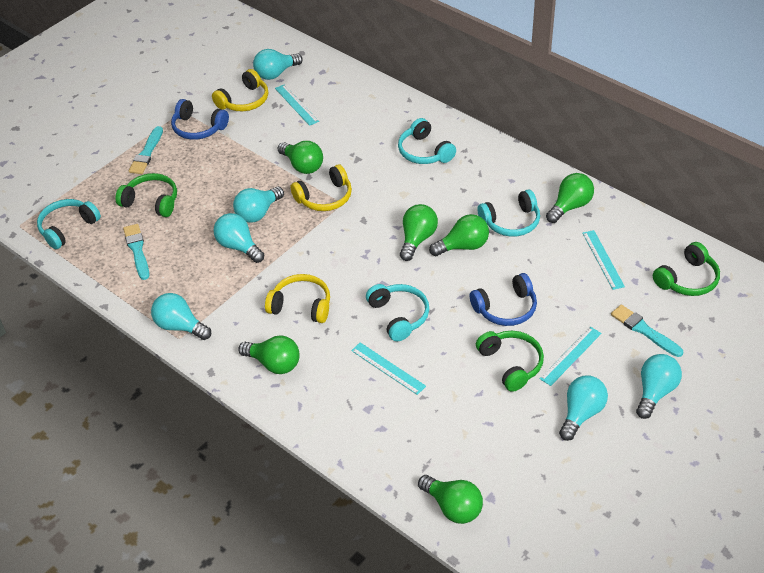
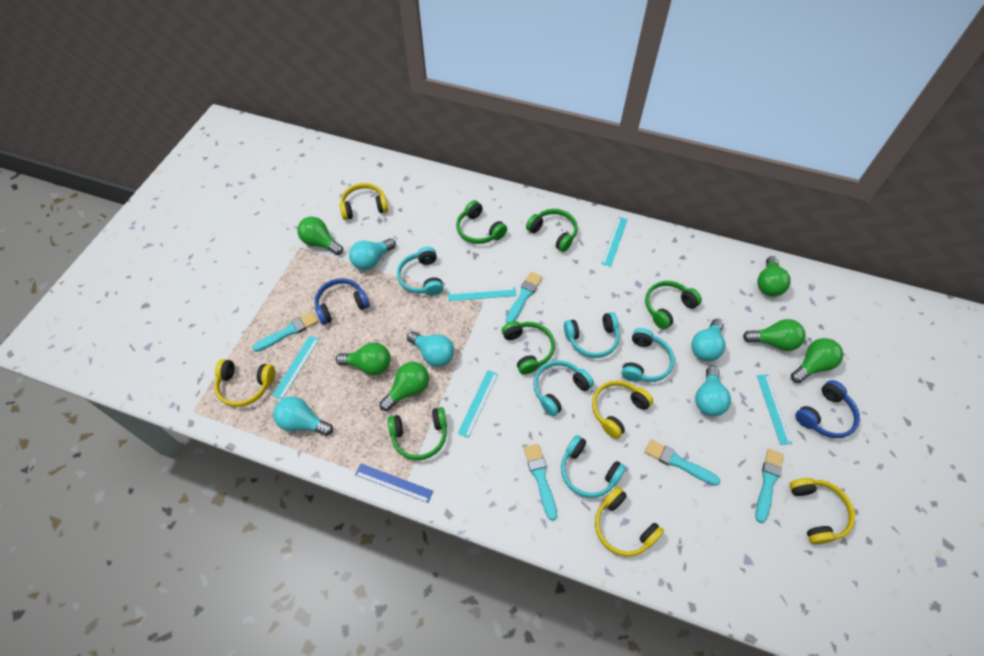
blue ruler: none = 0 -> [355,463,433,503] = 1
green headphones: [115,173,177,217] [476,331,544,392] [653,242,720,296] = 3 -> [388,407,447,460] [456,200,507,244] [502,321,555,375] [526,209,578,252] [645,281,702,329] = 5
turquoise brush: [123,224,149,280] [129,126,163,174] [611,305,683,357] = 3 -> [252,312,318,352] [506,272,542,323] [524,444,557,521] [645,439,720,486] [755,449,784,523] = 5
turquoise headphones: [37,199,101,249] [366,284,429,341] [398,118,456,164] [477,190,540,237] = 4 -> [397,247,443,296] [533,360,594,416] [561,435,626,498] [564,312,620,358] [621,328,674,382] = 5
turquoise light bulb: [151,293,211,340] [213,213,264,263] [233,186,284,223] [253,49,303,80] [559,375,608,441] [636,354,682,419] = 6 -> [273,397,333,436] [349,238,396,270] [407,331,454,367] [691,319,725,361] [695,366,731,416] = 5
turquoise ruler: [275,84,319,126] [351,342,426,395] [540,327,602,386] [582,230,625,290] = 4 -> [272,336,319,399] [448,287,516,301] [458,370,498,438] [601,217,628,267] [757,374,793,445] = 5
yellow headphones: [212,69,268,111] [265,274,330,323] [290,165,352,211] = 3 -> [214,359,275,407] [340,183,388,220] [592,380,653,439] [595,487,664,557] [789,478,855,545] = 5

